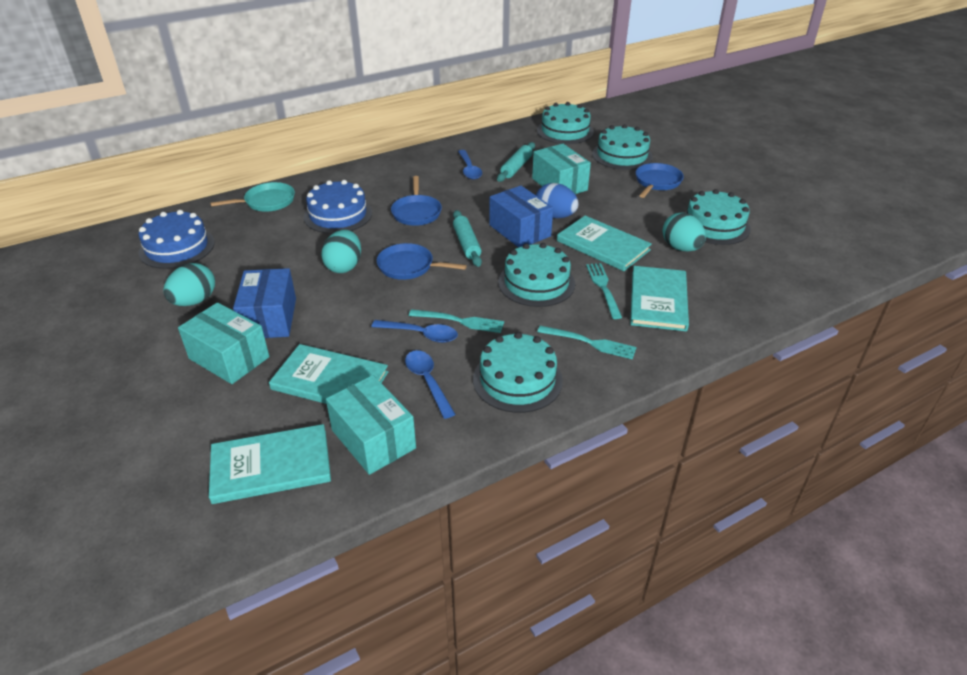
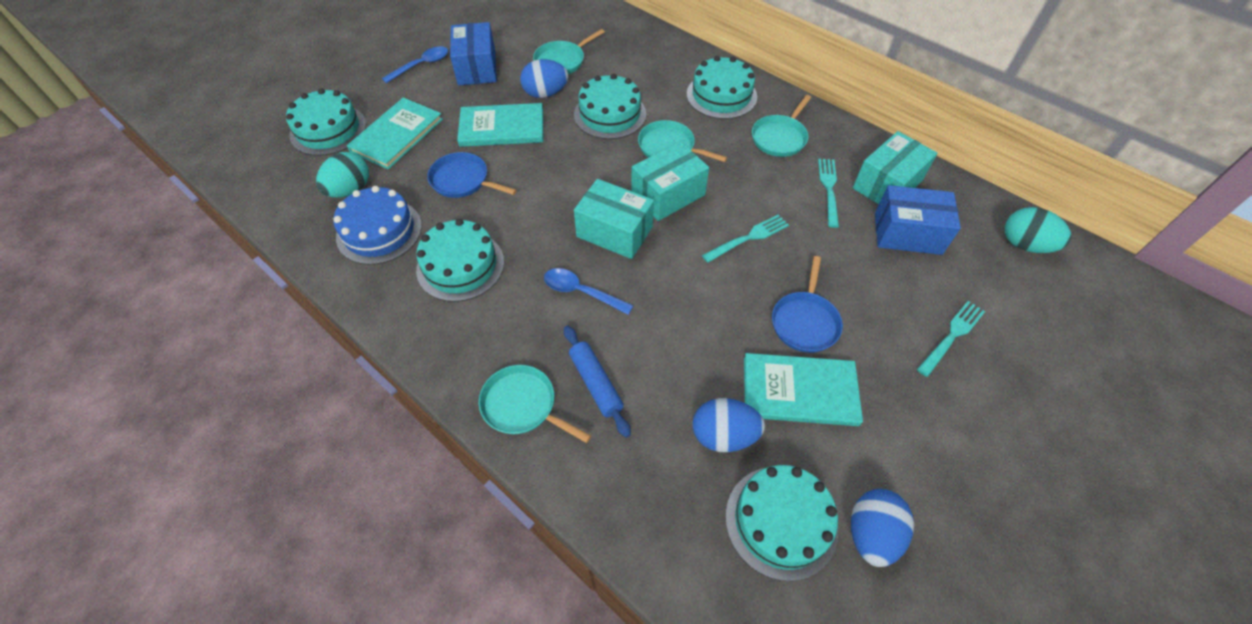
blue cake: [139,210,215,269] [304,180,372,234] = 2 -> [334,186,422,265] = 1
blue egg: [536,183,579,218] = 1 -> [520,59,568,98] [692,398,765,452] [851,489,914,567] = 3
blue pan: [377,243,467,280] [391,176,442,226] [636,163,684,198] = 3 -> [427,152,517,198] [772,256,843,353] = 2
blue rolling pin: none = 0 -> [564,325,631,438] = 1
blue spoon: [371,320,458,343] [405,350,455,419] [458,150,482,179] = 3 -> [382,46,448,83] [544,268,634,315] = 2
turquoise book: [209,424,331,504] [269,344,388,404] [557,216,652,271] [630,266,689,331] = 4 -> [347,98,443,170] [457,103,543,147] [744,353,863,426] = 3
turquoise egg: [163,263,215,306] [321,230,361,273] [662,212,706,252] = 3 -> [316,152,369,198] [1005,207,1072,253] = 2
turquoise pan: [210,182,295,212] = 1 -> [479,365,591,443] [533,29,605,74] [638,120,727,162] [752,95,811,157] = 4
turquoise rolling pin: [453,210,482,267] [497,142,535,182] = 2 -> none = 0

